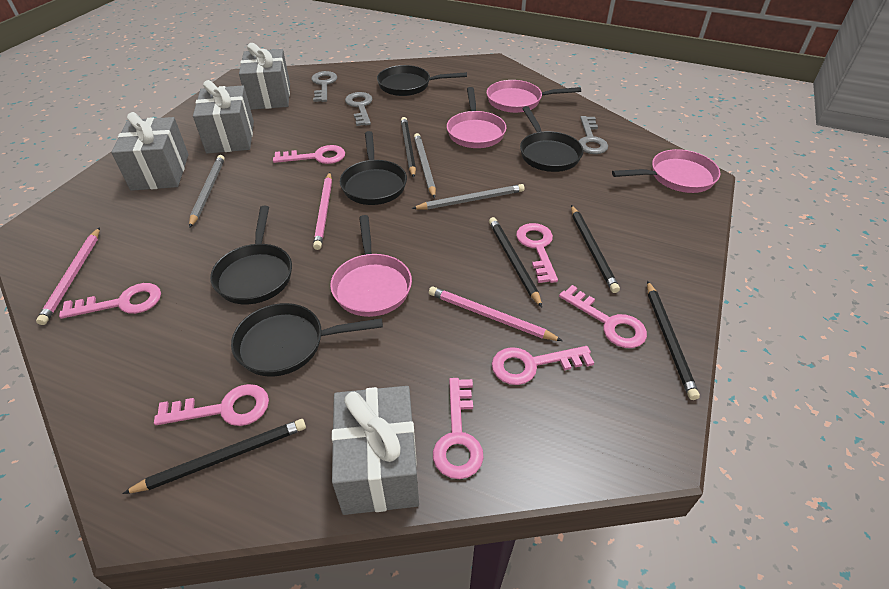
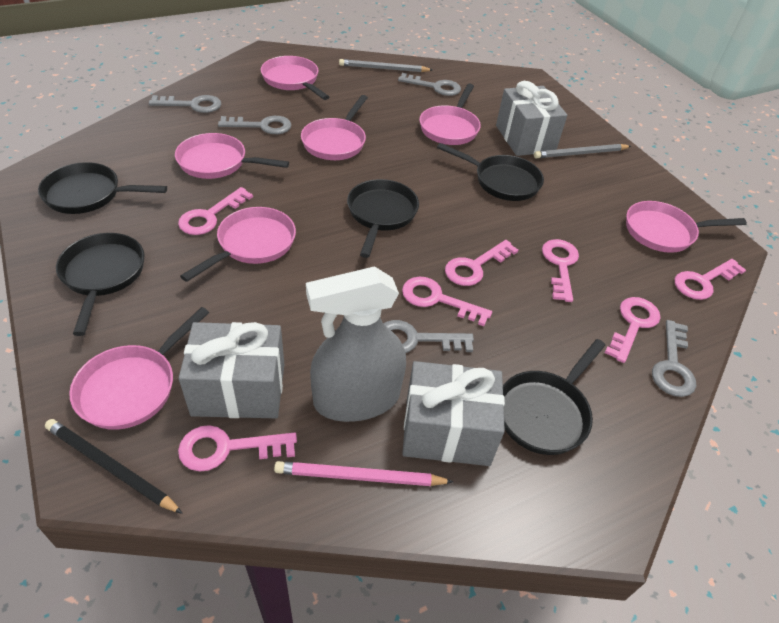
black pencil: [122,419,306,494] [401,117,416,177] [489,217,542,307] [571,205,620,293] [647,281,700,400] = 5 -> [45,419,183,514] = 1
grey gift: [111,112,189,191] [193,80,254,154] [239,43,290,110] [332,386,419,515] = 4 -> [179,322,284,418] [402,361,505,466] [496,81,567,156] = 3
grey key: [311,71,337,102] [345,92,373,126] [579,116,608,154] = 3 -> [149,95,221,113] [218,116,291,134] [384,320,474,353] [398,73,461,96] [652,320,696,397] = 5
grey pencil: [189,155,225,228] [412,184,525,210] [414,133,436,198] = 3 -> [339,59,432,72] [534,144,631,158] = 2
grey spray bottle: none = 0 -> [306,267,406,422] = 1
pink pan: [330,215,412,317] [447,87,506,148] [487,80,581,113] [612,149,721,193] = 4 -> [69,307,209,430] [175,133,289,179] [180,207,296,282] [261,56,329,100] [301,95,368,160] [419,84,481,145] [626,201,747,253] = 7
pink pencil: [36,227,100,325] [313,172,332,250] [429,287,562,341] = 3 -> [274,461,453,486] = 1

